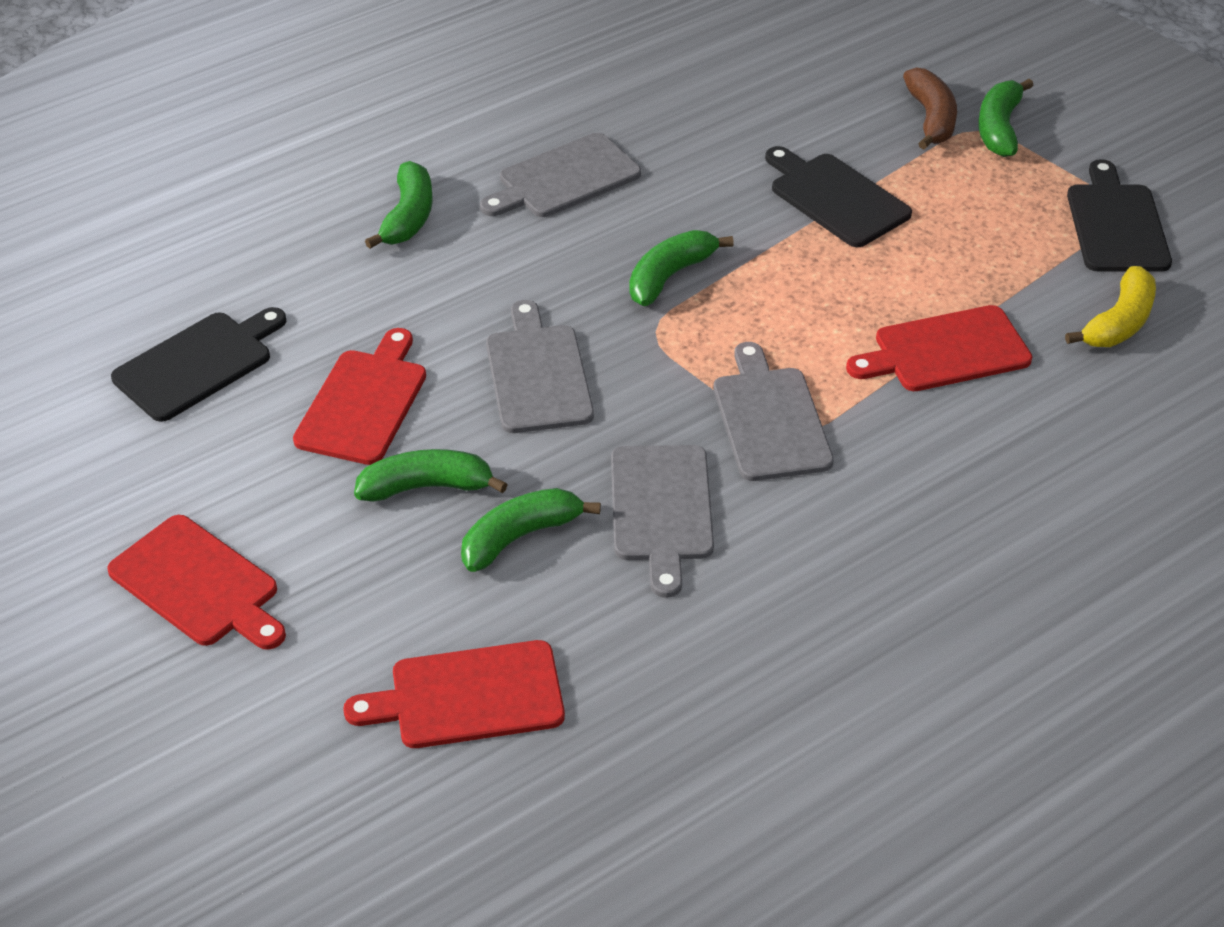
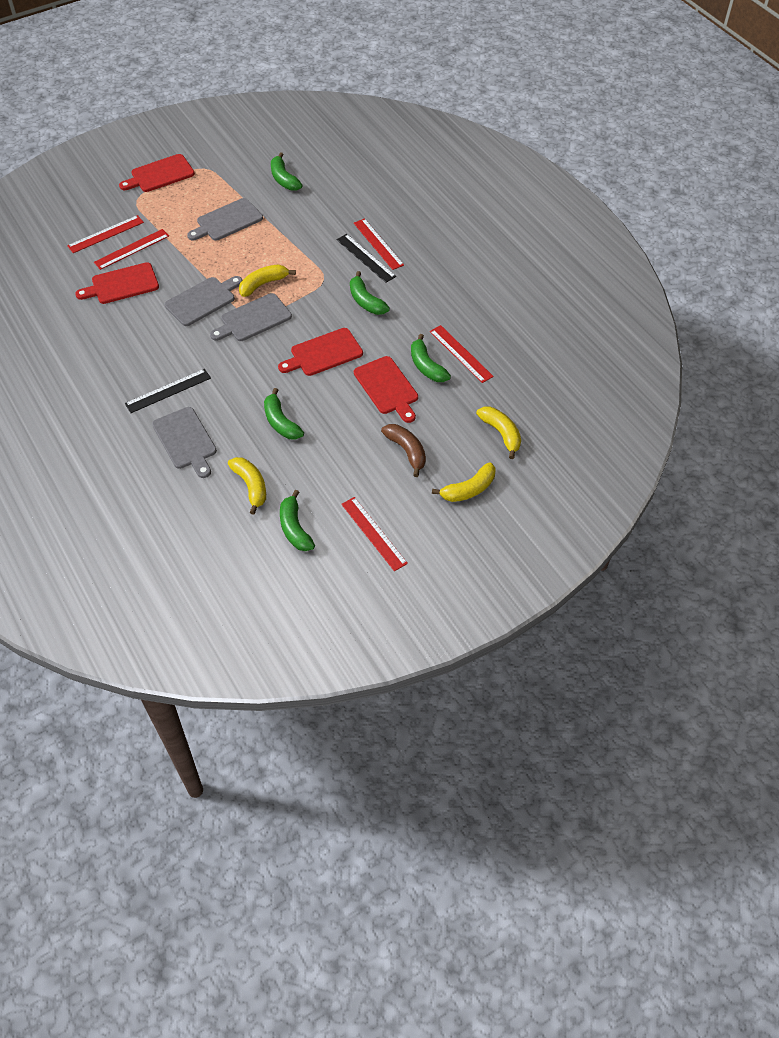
black cutting board: [111,307,286,422] [765,146,912,247] [1067,159,1172,272] = 3 -> none = 0
black ruler: none = 0 -> [125,369,211,413] [336,234,396,283] = 2
red ruler: none = 0 -> [67,215,144,253] [94,229,169,270] [341,497,408,571] [354,218,404,270] [430,325,494,383] = 5
yellow banana: [1065,266,1156,347] = 1 -> [228,457,266,515] [239,265,296,297] [432,462,496,502] [476,407,521,459] = 4

